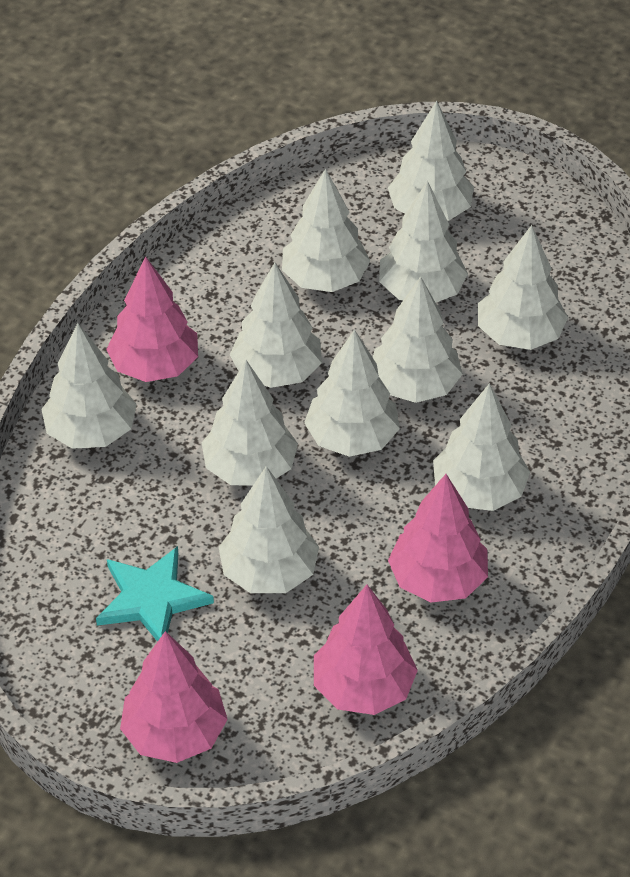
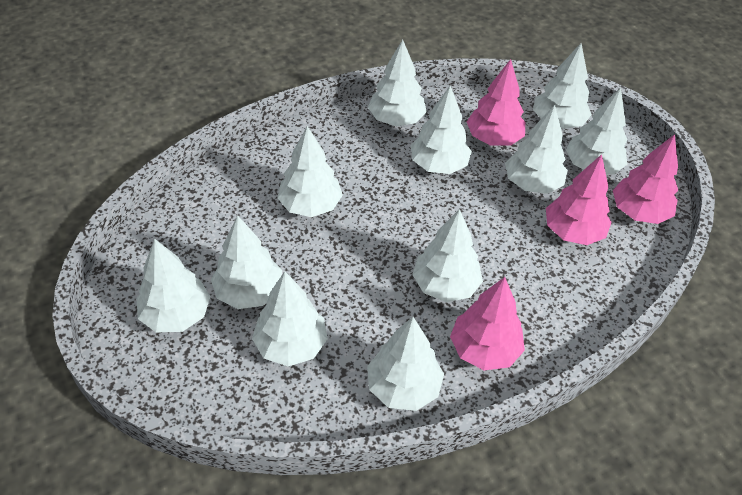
turquoise star: [96,546,214,642] = 1 -> none = 0

